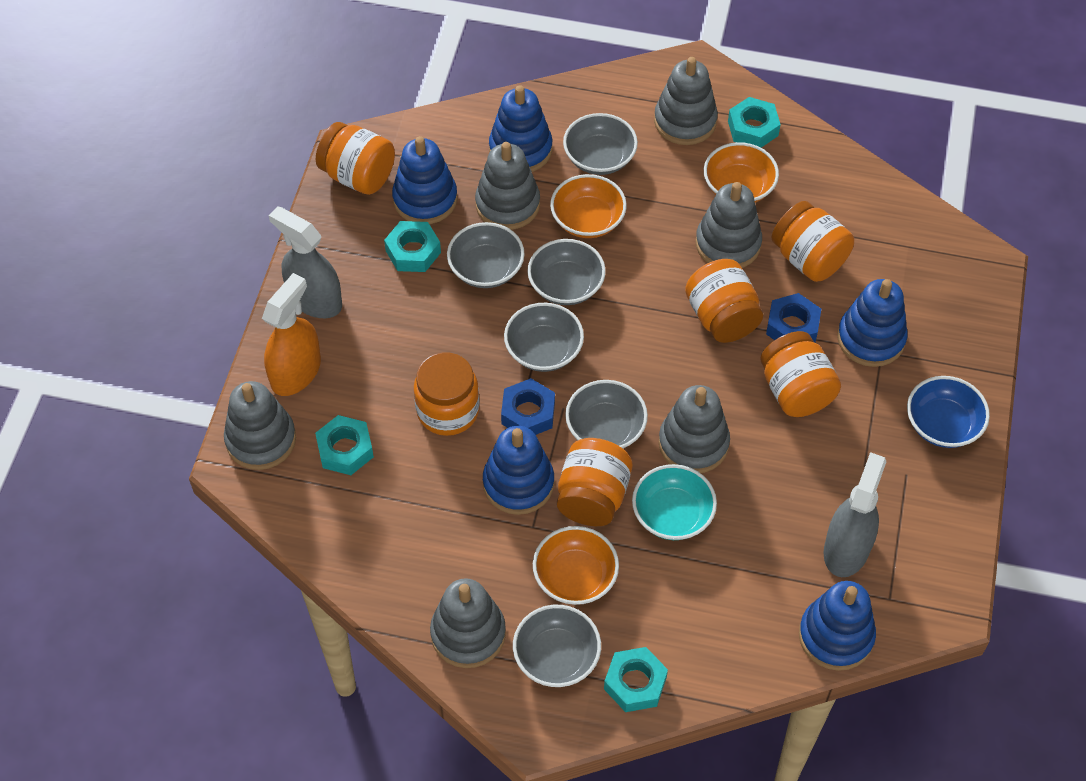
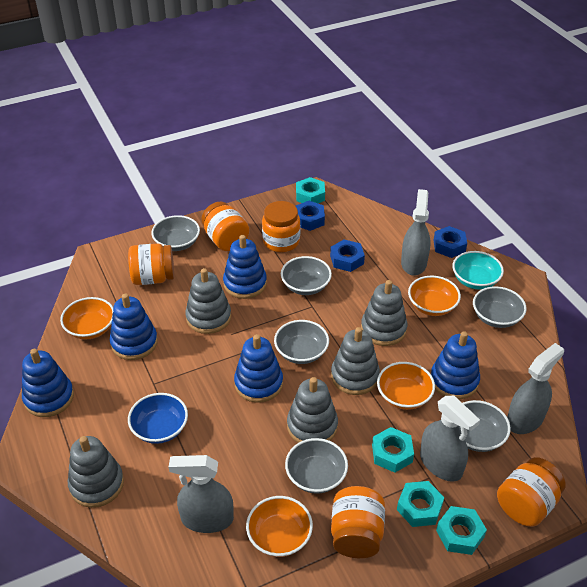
blue nut: [501,378,555,435] [766,293,821,342] = 2 -> [296,201,325,231] [330,239,365,272] [433,226,467,258] = 3
grey spray bottle: [269,206,342,318] [824,452,886,577] = 2 -> [169,455,234,533] [401,189,431,275] [420,396,480,482] [507,343,564,434] = 4
grey stacking toy: [224,381,296,470] [430,578,506,668] [475,142,540,230] [654,57,718,145] [659,385,730,473] [695,182,762,268] = 6 -> [68,436,124,508] [185,268,231,334] [287,377,338,443] [331,327,380,395] [361,280,407,346] = 5
orange bowl: [533,526,619,605] [550,174,627,238] [704,142,779,203] = 3 -> [60,297,113,340] [246,496,313,557] [377,362,435,410] [408,276,461,316] = 4
orange jar: [316,122,395,195] [414,353,480,436] [557,438,632,526] [685,259,763,343] [760,331,841,417] [772,201,854,282] = 6 -> [128,244,174,285] [201,202,250,251] [262,201,300,252] [331,486,385,558] [497,457,566,527] = 5
orange spray bottle: [262,273,321,396] = 1 -> none = 0

